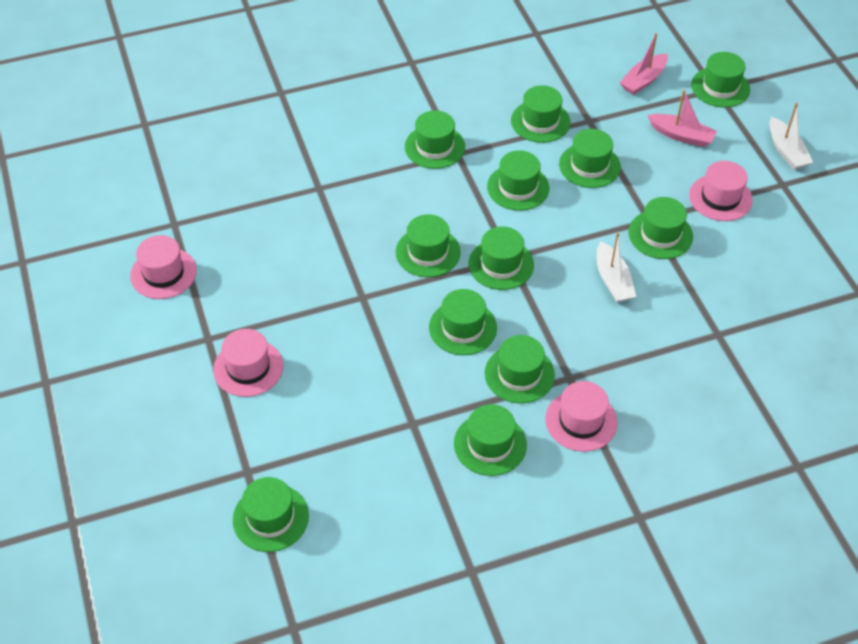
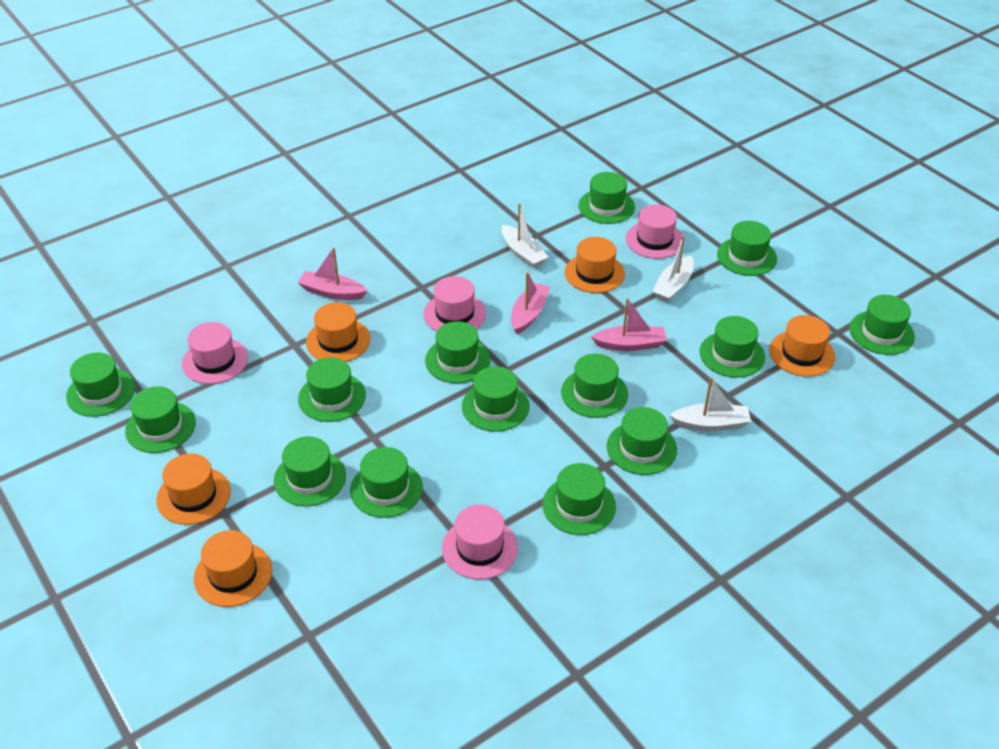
green hat: [233,477,309,552] [396,214,461,277] [405,110,465,169] [429,289,497,355] [454,404,527,476] [469,226,534,290] [485,335,555,404] [487,150,550,211] [511,85,571,143] [559,129,621,188] [629,197,693,259] [691,52,750,108] = 12 -> [66,352,135,417] [125,386,196,453] [274,436,346,506] [298,357,366,422] [350,447,423,518] [425,321,490,383] [462,366,530,432] [542,463,616,535] [561,354,628,418] [579,172,635,224] [607,407,677,475] [699,316,765,378] [717,221,777,276] [849,295,915,355] = 14
orange hat: none = 0 -> [156,454,231,525] [194,530,272,607] [306,302,370,362] [565,237,625,293] [769,315,835,377] = 5
pink boat: [620,33,668,95] [648,90,717,147] = 2 -> [297,247,368,300] [511,272,550,334] [591,298,667,351] = 3
white boat: [597,232,636,302] [770,103,813,170] = 2 -> [501,203,548,268] [652,235,694,302] [669,377,751,431] = 3

